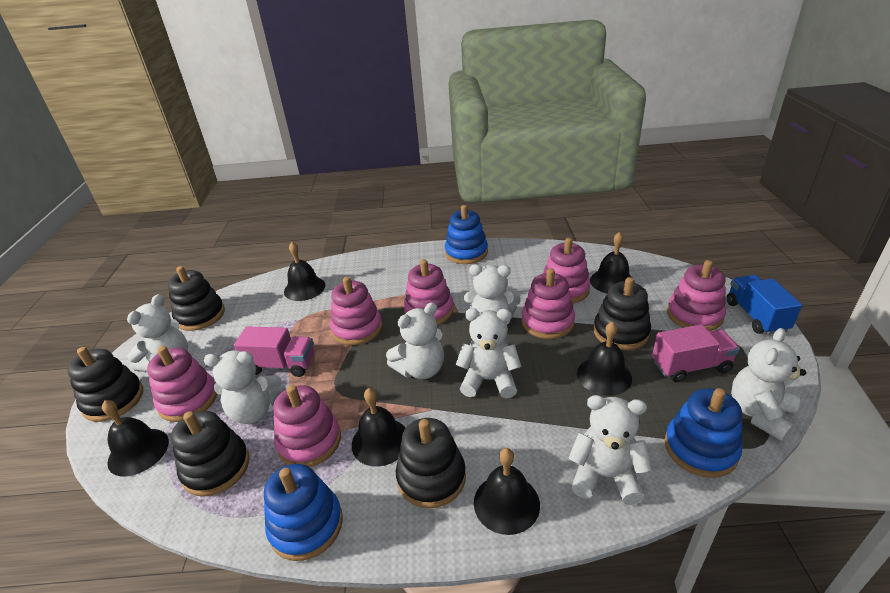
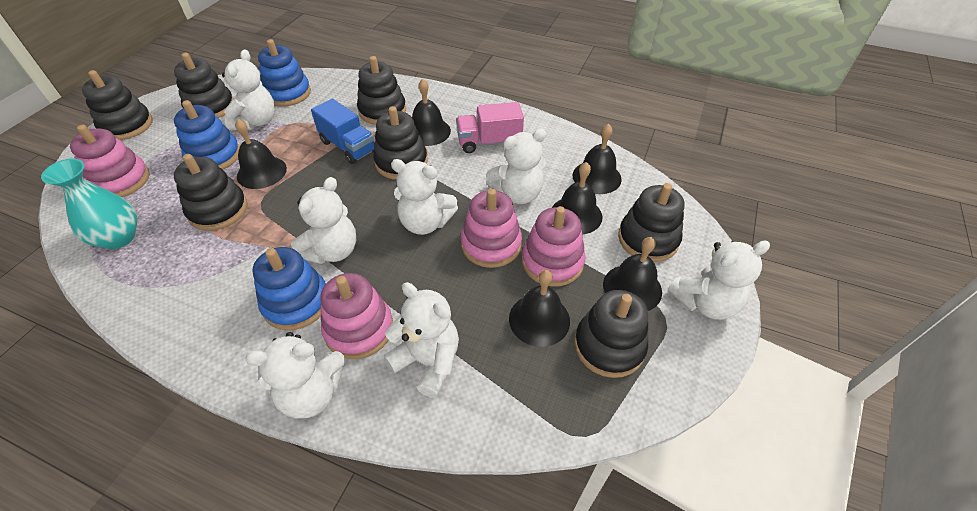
black stacking toy: [67,347,143,422] [168,266,225,331] [171,411,250,497] [396,418,466,508] [593,277,651,350] = 5 -> [82,70,153,140] [174,53,234,118] [174,154,247,231] [357,56,406,125] [373,106,428,180] [574,290,648,378] [618,183,685,262] = 7
pink stacking toy: [147,346,217,422] [273,385,341,467] [330,277,382,345] [404,259,454,325] [522,268,575,339] [544,238,590,303] [667,260,726,331] = 7 -> [70,124,150,197] [320,273,393,359] [461,188,522,268] [522,206,586,286] = 4
pink truck: [234,326,314,377] [652,324,740,382] = 2 -> [456,102,524,153] = 1
turquoise vase: none = 0 -> [41,159,137,249] = 1

